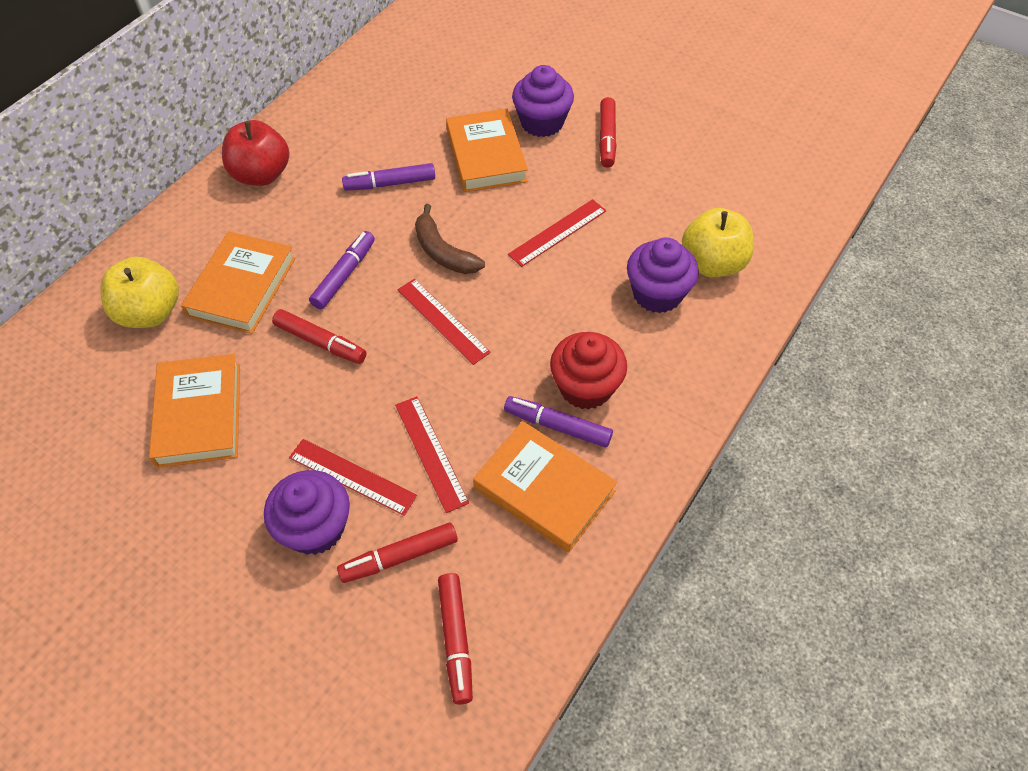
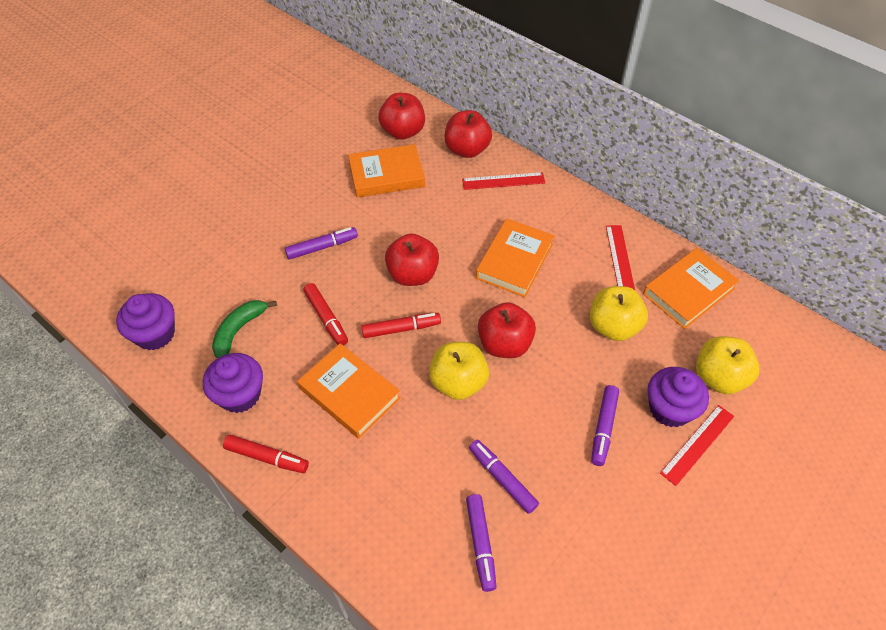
brown banana: [415,204,485,274] = 1 -> none = 0
green banana: none = 0 -> [212,300,277,358] = 1
purple marker: [309,231,375,309] [342,163,435,191] [504,396,613,448] = 3 -> [285,227,358,260] [466,494,496,592] [469,440,539,514] [591,385,619,466] = 4
red apple: [222,120,289,186] = 1 -> [378,93,425,140] [385,234,439,286] [445,110,492,158] [478,302,536,358] = 4
red cupcake: [550,332,627,410] = 1 -> none = 0
red marker: [272,309,366,364] [337,522,458,583] [438,573,473,705] [599,97,617,168] = 4 -> [223,435,309,473] [303,283,348,346] [361,313,441,338] = 3
red ruler: [289,439,417,516] [395,396,469,513] [397,279,491,365] [508,199,606,267] = 4 -> [462,172,545,190] [606,225,635,290] [660,405,734,486] = 3
yellow apple: [100,256,179,328] [682,208,754,277] = 2 -> [429,342,489,400] [590,286,648,341] [696,336,759,394] = 3

